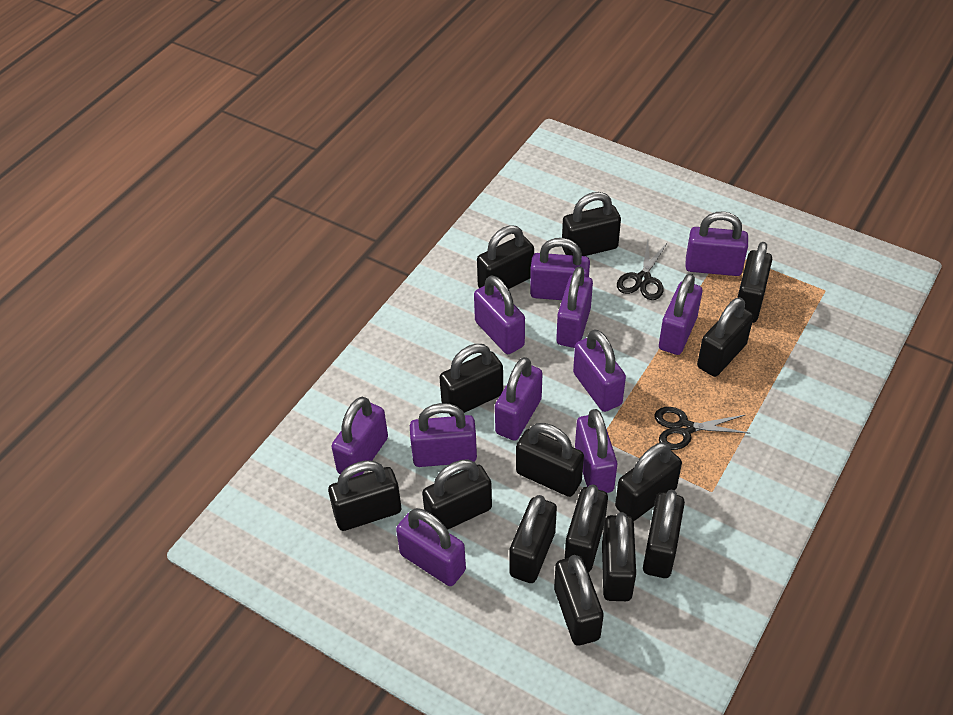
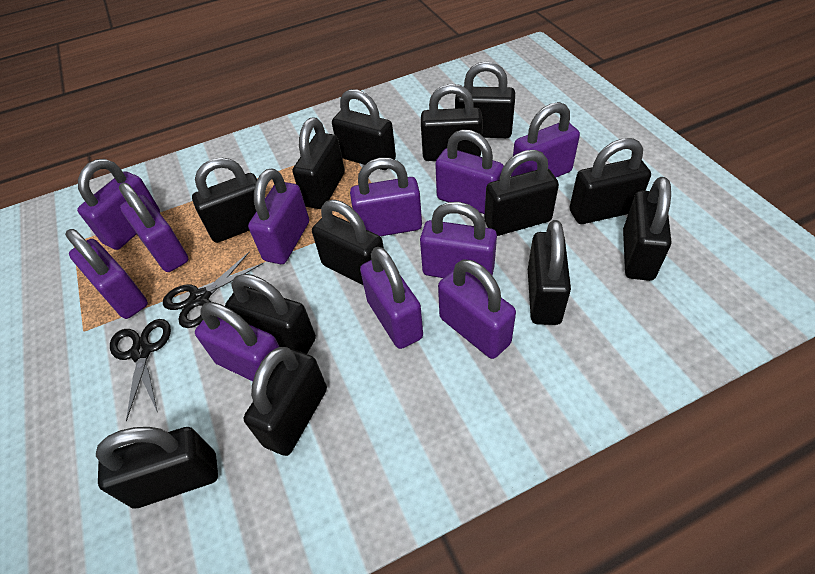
black padlock: [328,460,401,531] [422,460,492,530] [439,344,503,417] [477,225,534,289] [509,495,557,583] [516,423,584,497] [554,555,603,646] [562,192,621,256] [565,484,608,572] [602,512,636,601] [615,442,682,521] [643,490,685,578] [697,297,754,377] [737,242,772,323] = 14 -> [96,427,218,508] [192,157,257,243] [225,274,316,354] [244,347,327,456] [293,118,345,209] [312,200,384,285] [332,89,396,170] [421,84,483,161] [455,61,515,138] [484,150,559,236] [528,220,571,325] [569,138,651,224] [623,177,671,281] = 13

